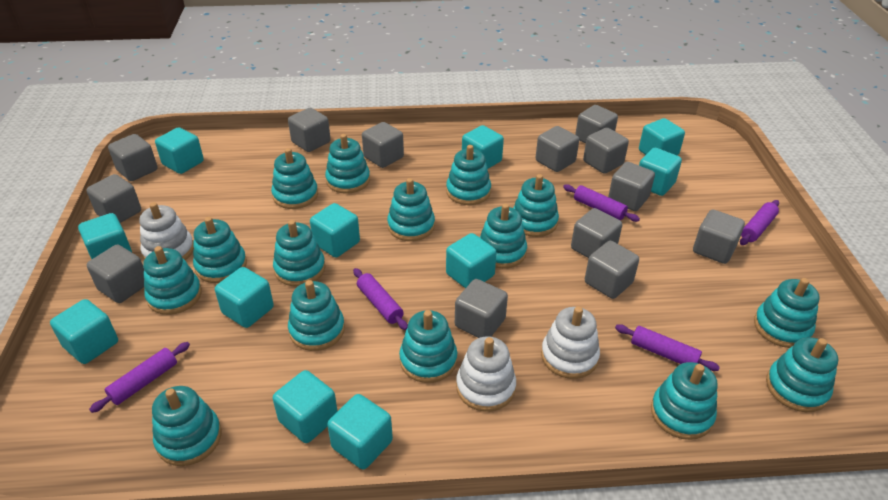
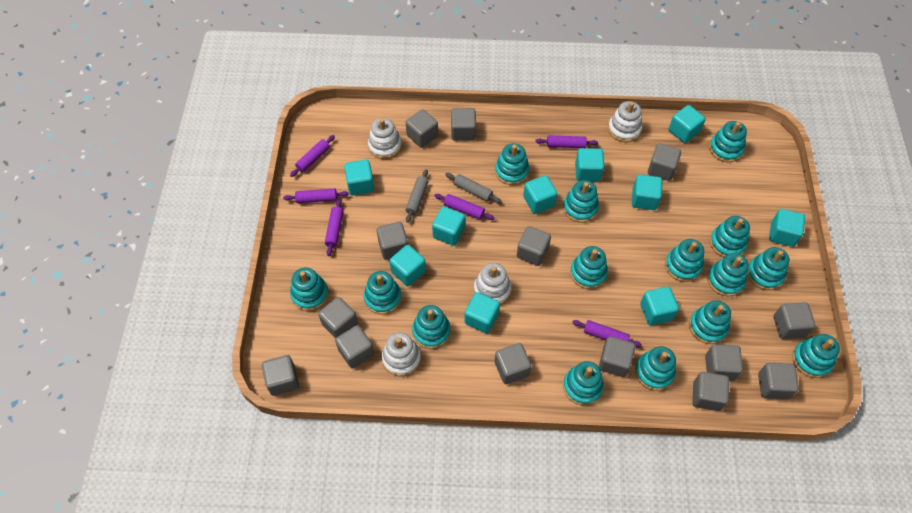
grey cube: [86,174,141,223] [87,245,144,303] [108,134,158,181] [288,108,331,152] [362,122,404,168] [455,279,508,338] [536,126,579,172] [571,208,622,258] [575,105,618,144] [583,128,629,174] [585,241,639,299] [608,162,655,211] [693,210,745,264] = 13 -> [262,355,299,396] [318,297,358,339] [335,325,374,369] [377,222,408,260] [406,109,438,148] [451,108,476,141] [495,343,532,384] [517,226,551,266] [599,336,636,377] [648,143,681,181] [692,372,729,411] [705,344,743,381] [758,363,799,400] [773,302,815,339] = 14
grey rolling pin: none = 0 -> [406,169,428,223] [445,173,502,203] = 2
purple rolling pin: [89,342,190,413] [353,268,408,330] [563,184,640,222] [615,324,720,371] [740,200,779,245] = 5 -> [283,188,349,203] [290,135,335,177] [325,199,344,256] [435,194,494,220] [535,135,598,148] [572,320,642,347] = 6
turquoise cube: [50,299,118,364] [78,213,132,259] [155,127,204,174] [215,267,274,328] [273,370,338,443] [310,203,360,257] [327,394,393,470] [446,233,497,288] [462,125,504,169] [639,118,685,156] [639,148,682,196] = 11 -> [344,160,374,195] [389,245,426,286] [432,206,465,246] [464,292,500,334] [523,175,558,214] [575,148,604,181] [632,175,662,210] [640,287,679,325] [669,105,706,143] [769,209,805,247] = 10
white stacking toy: [140,202,194,260] [456,336,516,412] [541,306,600,379] = 3 -> [368,118,402,159] [382,332,421,377] [474,263,511,305] [608,101,642,142] = 4

